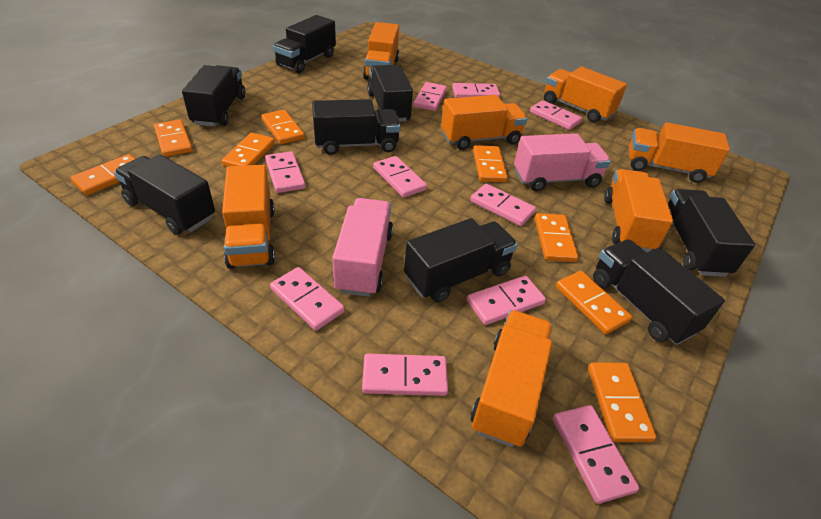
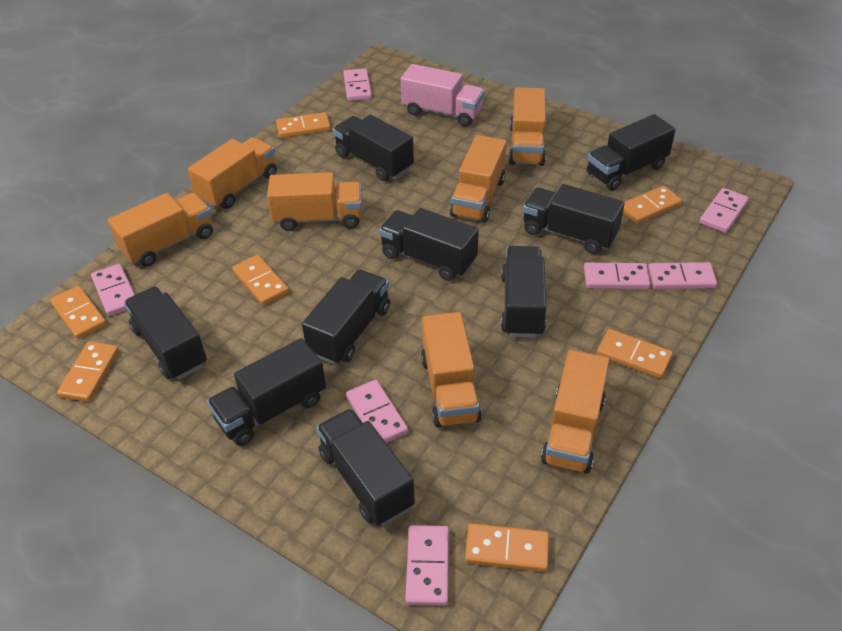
black truck: [114,154,215,235] [182,65,246,127] [273,15,336,73] [312,99,401,155] [367,65,413,122] [404,218,518,303] [593,239,725,345] [668,189,755,277] = 8 -> [124,287,207,380] [207,338,326,446] [302,270,390,365] [316,409,415,526] [333,115,414,181] [379,208,479,281] [501,246,546,338] [523,184,625,254] [587,114,676,191] = 9
orange domino: [70,154,135,195] [154,119,193,157] [222,133,275,167] [261,110,305,144] [473,145,508,182] [535,213,578,262] [556,271,632,334] [588,362,656,442] = 8 -> [50,286,107,339] [57,342,119,402] [232,255,289,306] [276,112,331,138] [465,523,549,572] [597,329,673,378] [623,186,682,224] = 7
pink domino: [265,151,306,193] [270,267,345,331] [362,354,448,396] [373,156,427,198] [413,82,447,111] [452,83,500,98] [467,276,546,325] [470,184,536,226] [530,100,582,130] [553,405,639,504] = 10 -> [91,264,135,316] [343,68,372,101] [346,380,408,443] [405,525,449,606] [584,262,651,289] [648,262,717,289] [699,188,749,233] = 7
pink truck: [332,198,393,297] [514,133,611,191] = 2 -> [401,64,484,127] = 1

